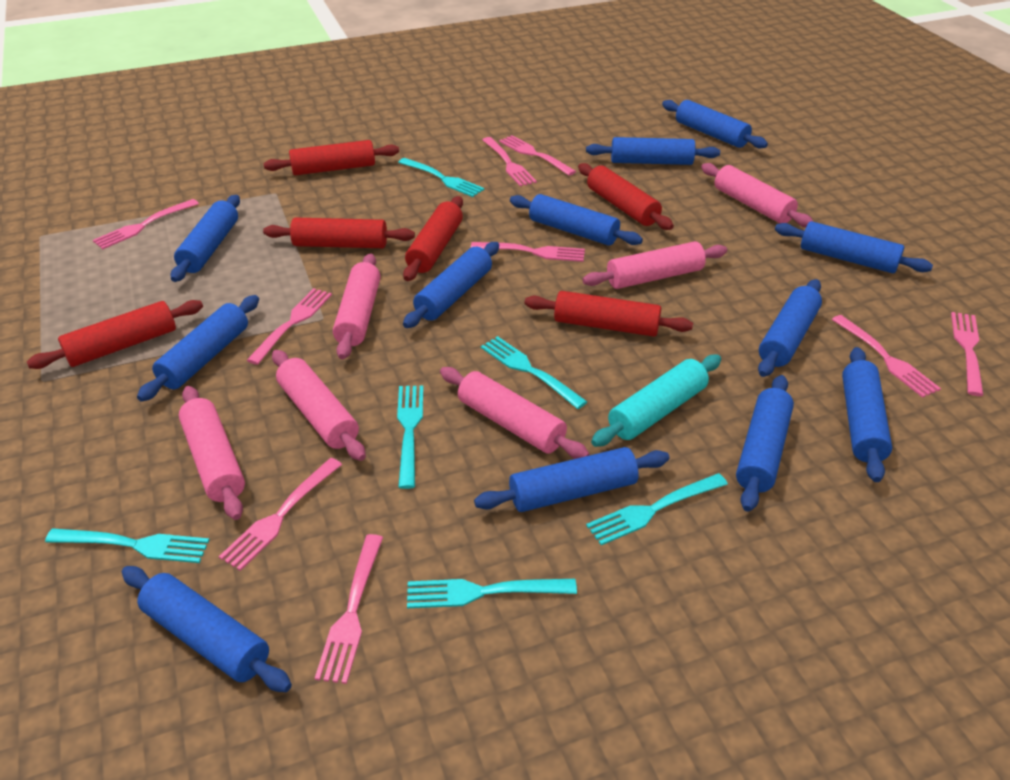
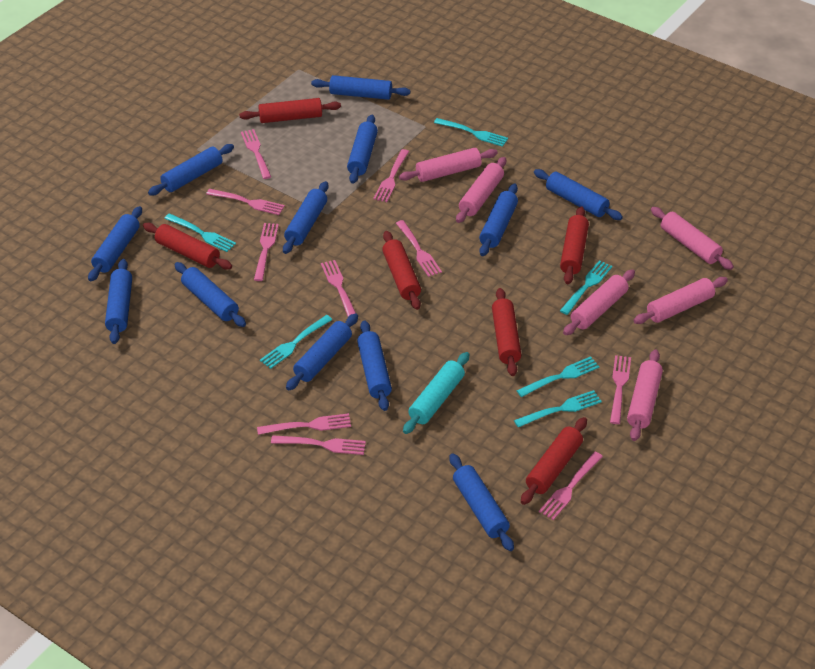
pink fork: [93,199,199,249] [219,458,342,571] [247,288,332,365] [315,534,383,684] [471,242,585,262] [482,137,537,187] [499,135,576,176] [832,315,941,398] [951,312,983,396] = 9 -> [206,189,285,215] [241,129,271,179] [254,223,279,281] [257,413,351,435] [271,435,366,455] [321,260,356,317] [373,149,409,202] [396,220,442,277] [539,452,603,520] [610,355,631,424] = 10

